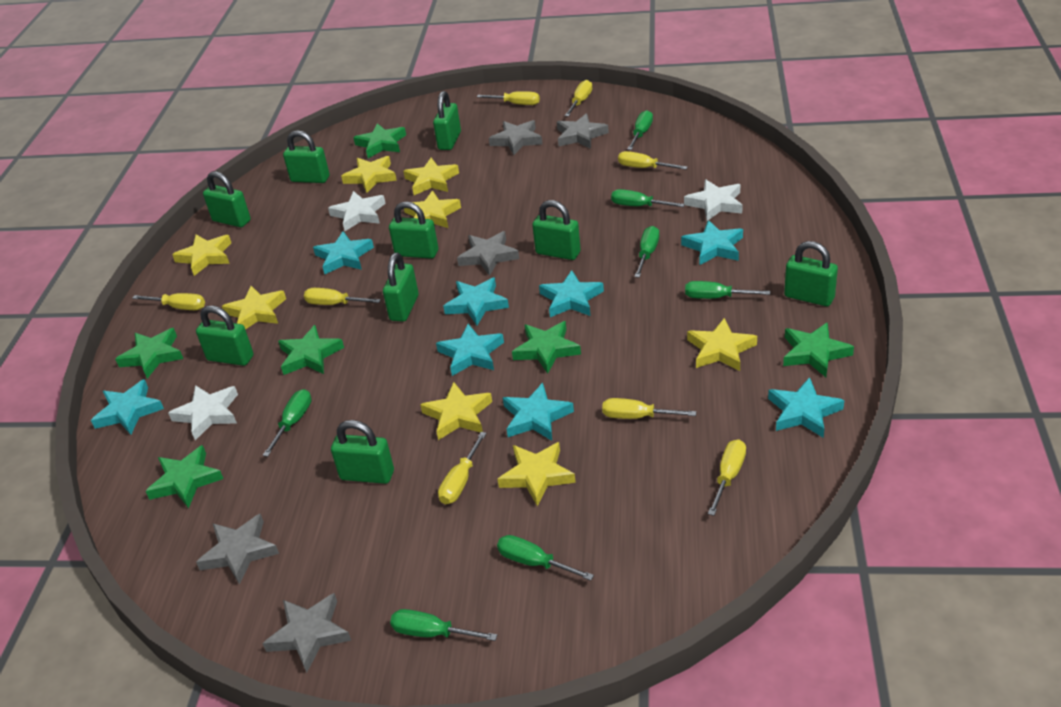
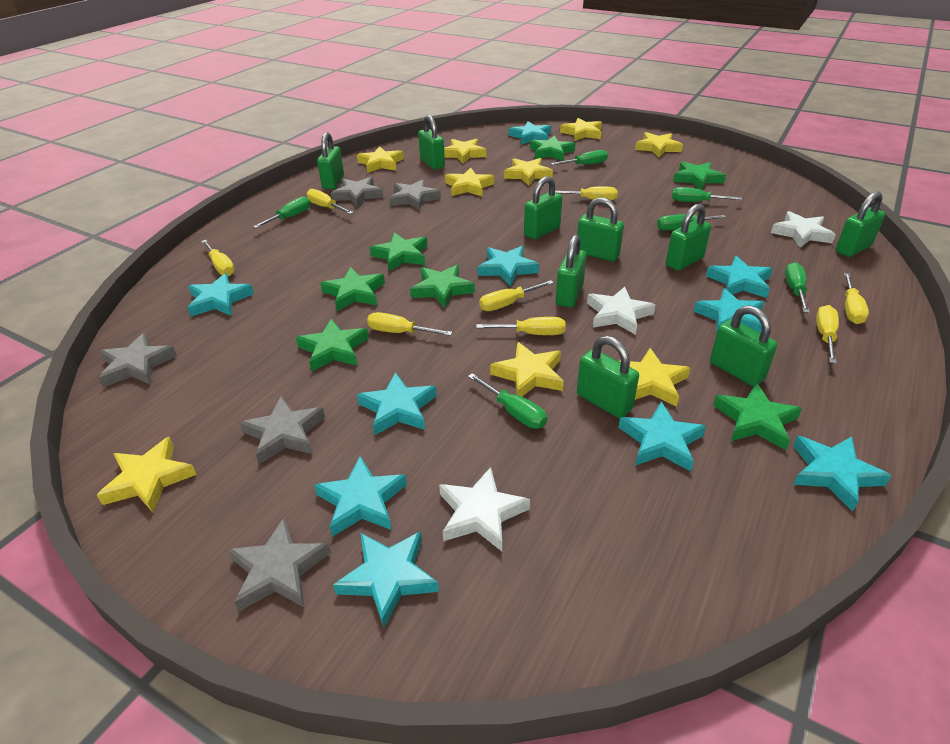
green screwdriver: [263,389,311,457] [390,609,497,641] [497,535,594,581] [611,189,685,207] [627,110,653,150] [634,226,659,278] [685,281,770,299] = 7 -> [253,196,310,228] [468,373,547,429] [551,150,608,165] [657,214,726,231] [672,187,742,202] [785,262,810,313] = 6
green star: [115,328,183,379] [146,445,224,508] [278,325,344,375] [353,123,406,158] [512,321,581,374] [783,322,854,377] = 6 -> [296,319,369,372] [320,267,385,311] [370,232,427,271] [410,265,475,308] [530,136,575,161] [673,161,726,190] [713,383,802,450] = 7
turquoise star: [91,379,164,435] [313,231,374,274] [436,324,504,376] [443,277,509,325] [503,383,574,441] [539,270,604,317] [681,220,743,265] [768,377,844,438] = 8 -> [188,273,254,316] [314,456,407,537] [333,531,439,628] [357,372,437,436] [478,246,539,287] [509,121,551,145] [618,402,706,471] [694,288,764,335] [706,256,773,298] [793,436,892,512] = 10
yellow star: [172,235,231,276] [222,286,286,329] [341,156,397,193] [403,158,459,195] [404,191,461,228] [420,382,492,440] [498,442,576,506] [687,318,757,371] = 8 -> [97,436,197,513] [357,146,404,173] [444,139,487,164] [445,168,494,197] [490,342,564,396] [504,158,553,186] [560,118,602,141] [619,348,690,407] [635,132,683,157] = 9

